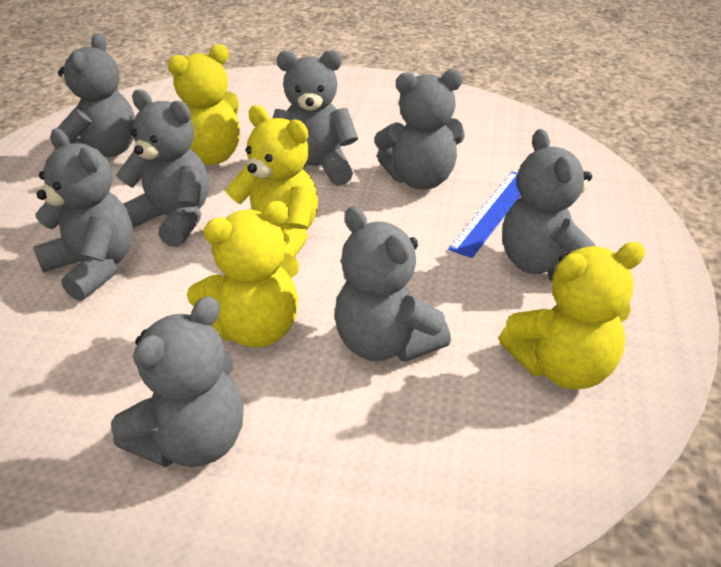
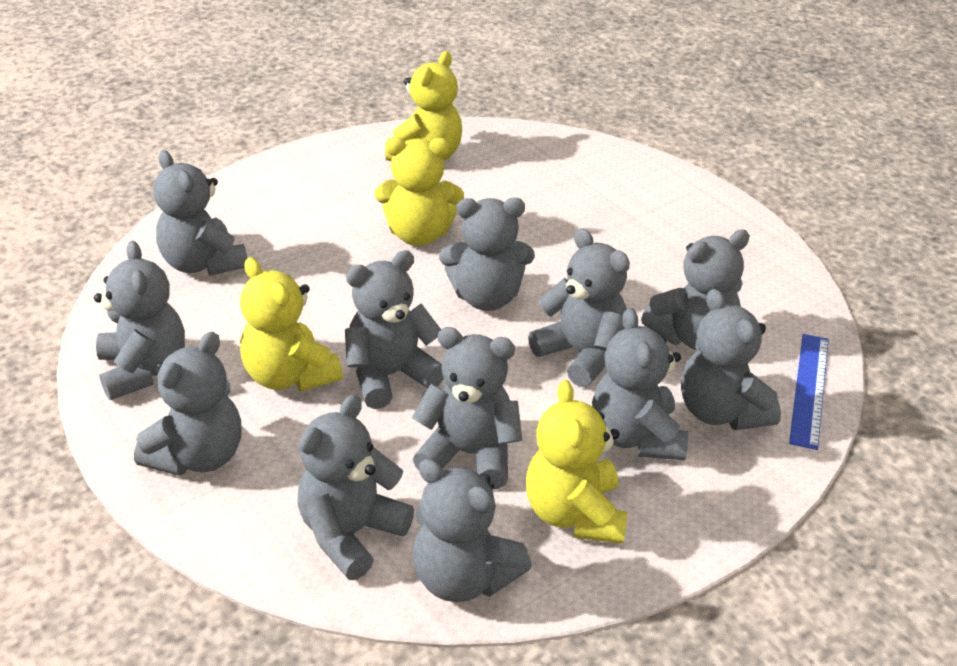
grey teddy bear: [33,129,133,301] [54,33,135,157] [111,296,244,467] [116,89,209,247] [273,50,358,186] [335,206,451,362] [374,69,465,189] [502,129,596,281] = 8 -> [94,241,185,400] [134,332,242,476] [154,150,247,276] [298,394,414,580] [345,250,444,409] [412,327,522,490] [413,459,532,602] [439,198,535,311] [528,228,630,387] [592,308,688,460] [641,230,750,350] [681,289,781,430] = 12

